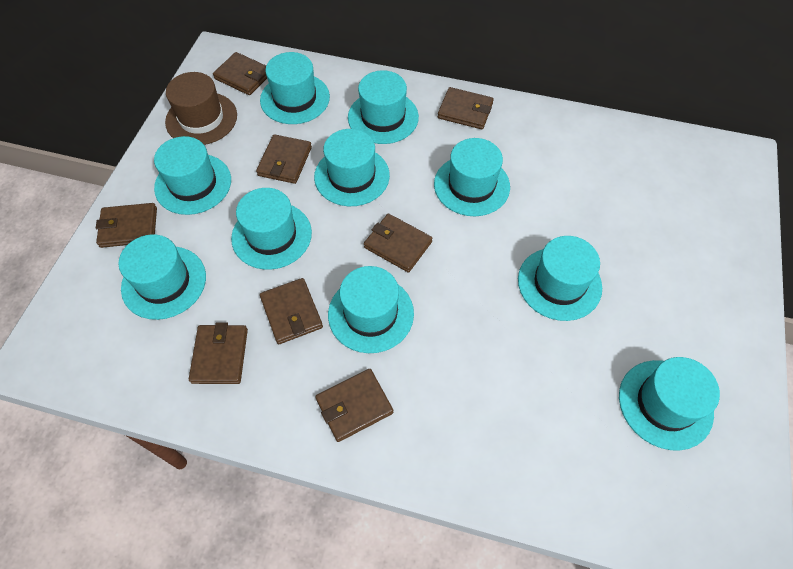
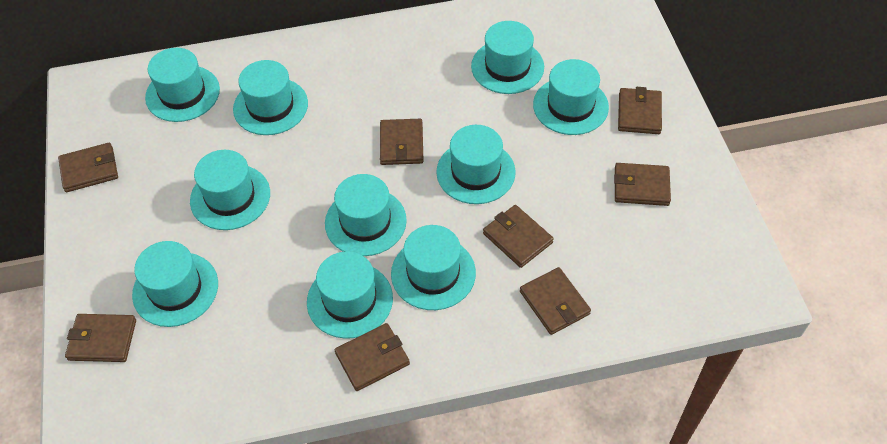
brown hat: [165,72,237,145] = 1 -> none = 0

